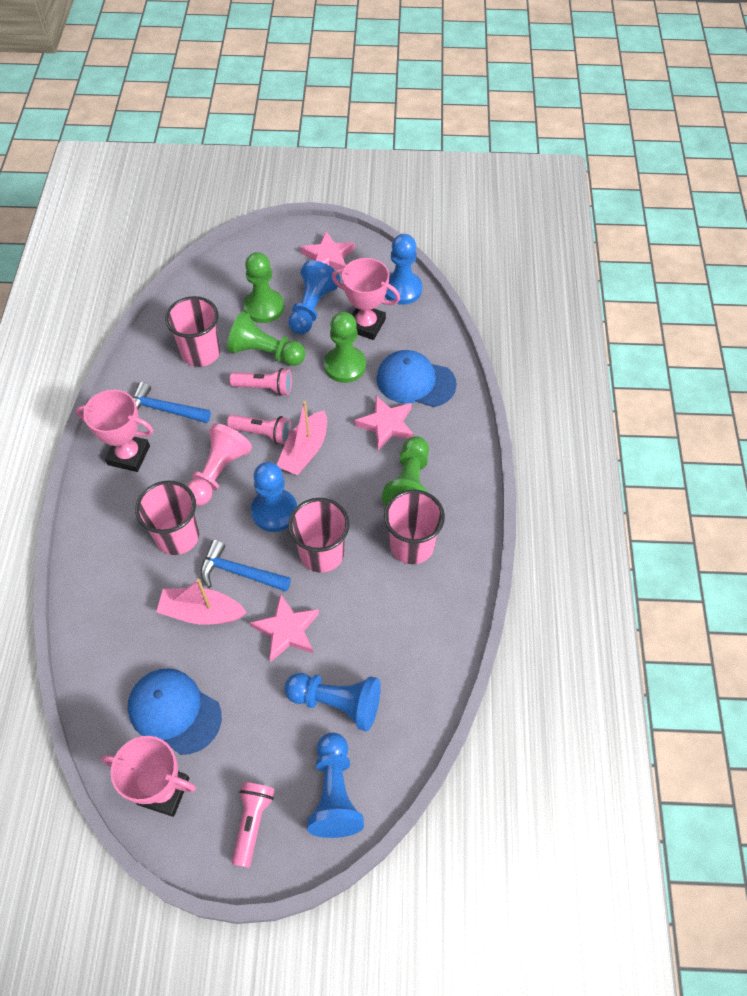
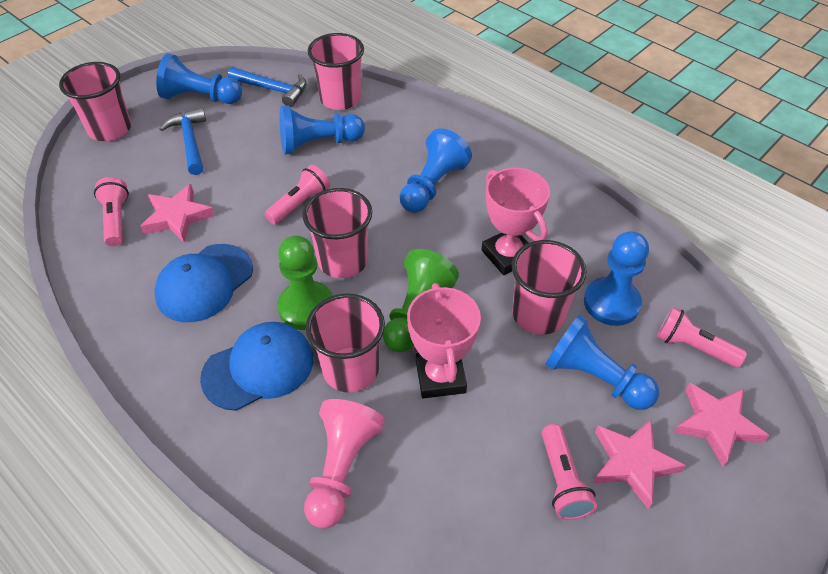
green pawn: [227,311,306,366] [243,252,284,323] [324,312,366,383] [382,436,429,505] = 4 -> [277,235,333,330] [383,249,459,352] = 2
pink boat: [156,579,247,625] [277,401,327,475] = 2 -> none = 0
pink cup: [135,480,199,555] [165,296,220,367] [288,498,350,573] [384,490,445,564] = 4 -> [59,62,131,141] [302,188,373,278] [306,293,385,392] [308,33,364,110] [512,240,587,335] = 5
pink flashlight: [227,414,291,444] [230,368,292,396] [232,782,275,868] = 3 -> [94,177,129,246] [264,165,330,225] [542,424,597,520] [657,307,747,368] = 4
pink trophy: [76,390,153,472] [101,736,196,817] [332,258,400,340] = 3 -> [407,283,481,399] [481,168,550,275] = 2

